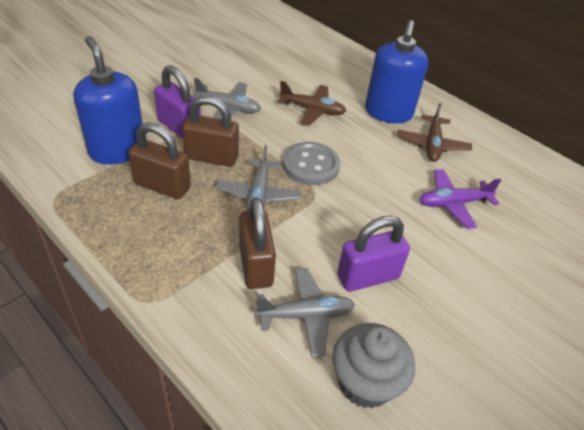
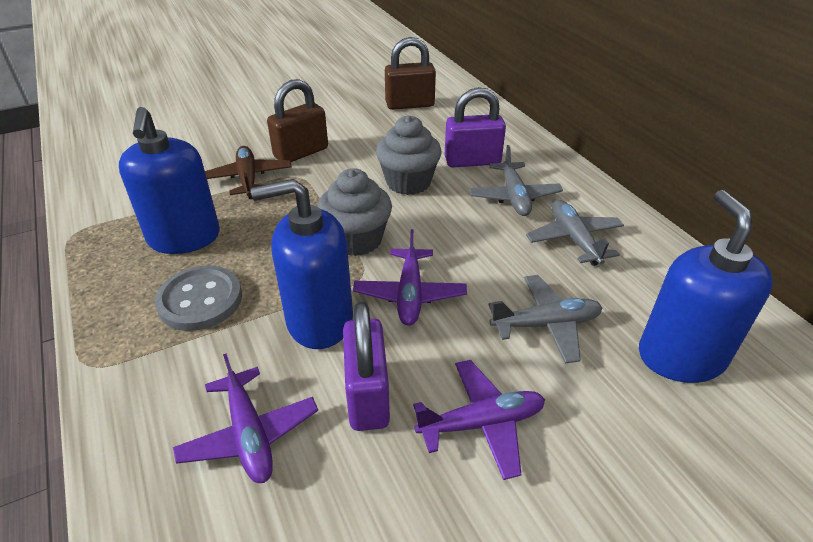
blue soap dispenser: [73,36,143,165] [365,20,429,124] = 2 -> [119,107,220,254] [251,179,353,349] [639,190,773,383] = 3
brown padlock: [128,122,191,199] [182,96,239,167] [239,197,276,289] = 3 -> [267,79,328,162] [385,37,436,110] = 2
brown plane: [278,81,346,126] [397,103,472,162] = 2 -> [205,146,292,199] = 1
grey cupcake: [332,323,415,409] = 1 -> [318,168,392,256] [376,115,442,195] = 2
purple plane: [420,169,501,229] = 1 -> [173,353,318,483] [353,229,467,326] [413,360,545,480] = 3

